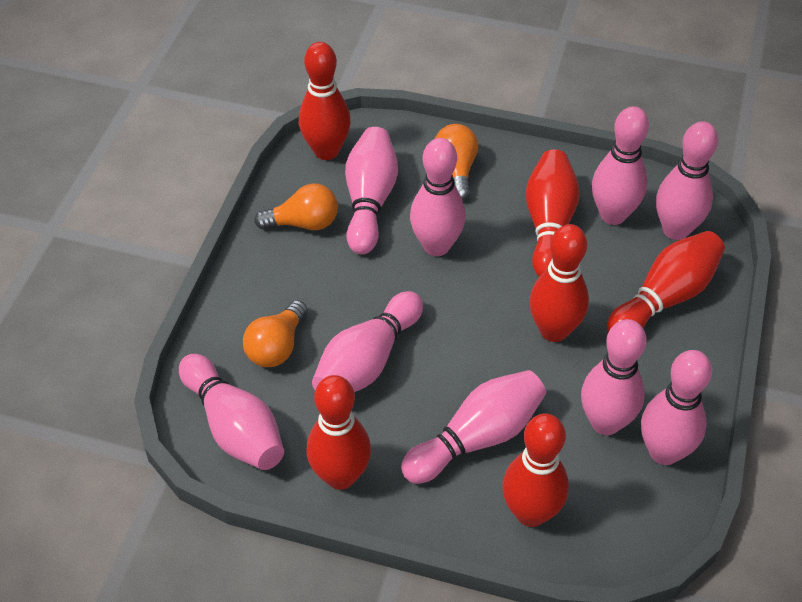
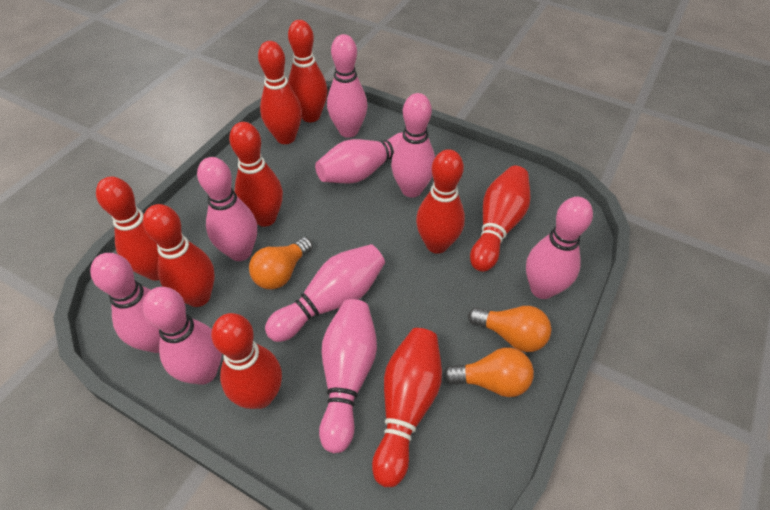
red bowling pin: [299,42,351,160] [307,375,371,490] [502,413,569,527] [526,149,580,277] [529,224,589,342] [607,231,725,332] = 6 -> [96,177,159,281] [143,204,215,307] [211,313,282,409] [229,122,283,227] [258,41,302,144] [288,20,328,122] [372,328,442,487] [416,149,465,254] [470,166,531,272] = 9

